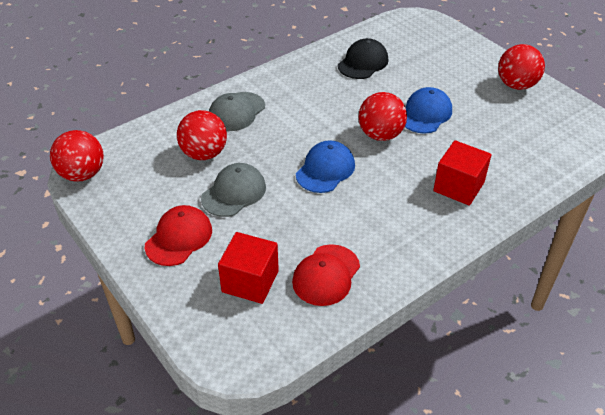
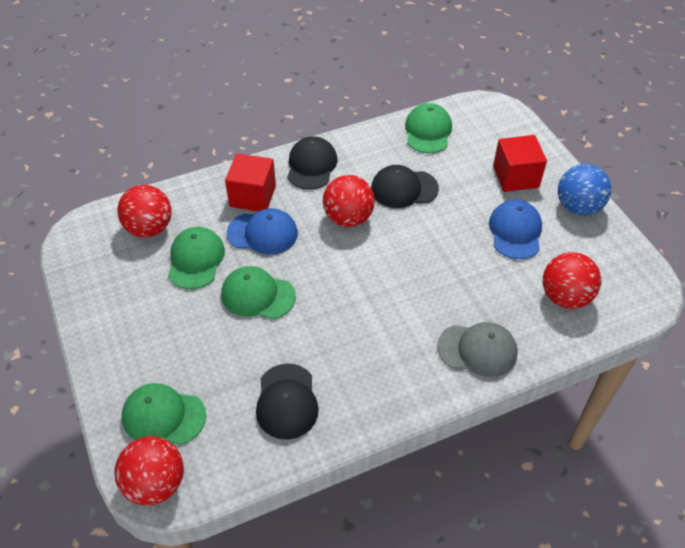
black cap: [338,38,389,79] = 1 -> [256,364,319,440] [287,136,338,190] [371,165,439,208] = 3
blue ball: none = 0 -> [558,164,611,216] = 1
green cap: none = 0 -> [122,383,206,445] [168,227,225,289] [221,266,296,319] [405,103,452,153] = 4
grey cap: [201,163,266,217] [209,92,265,131] = 2 -> [437,322,518,377] = 1
red cap: [145,205,212,266] [292,244,360,306] = 2 -> none = 0

